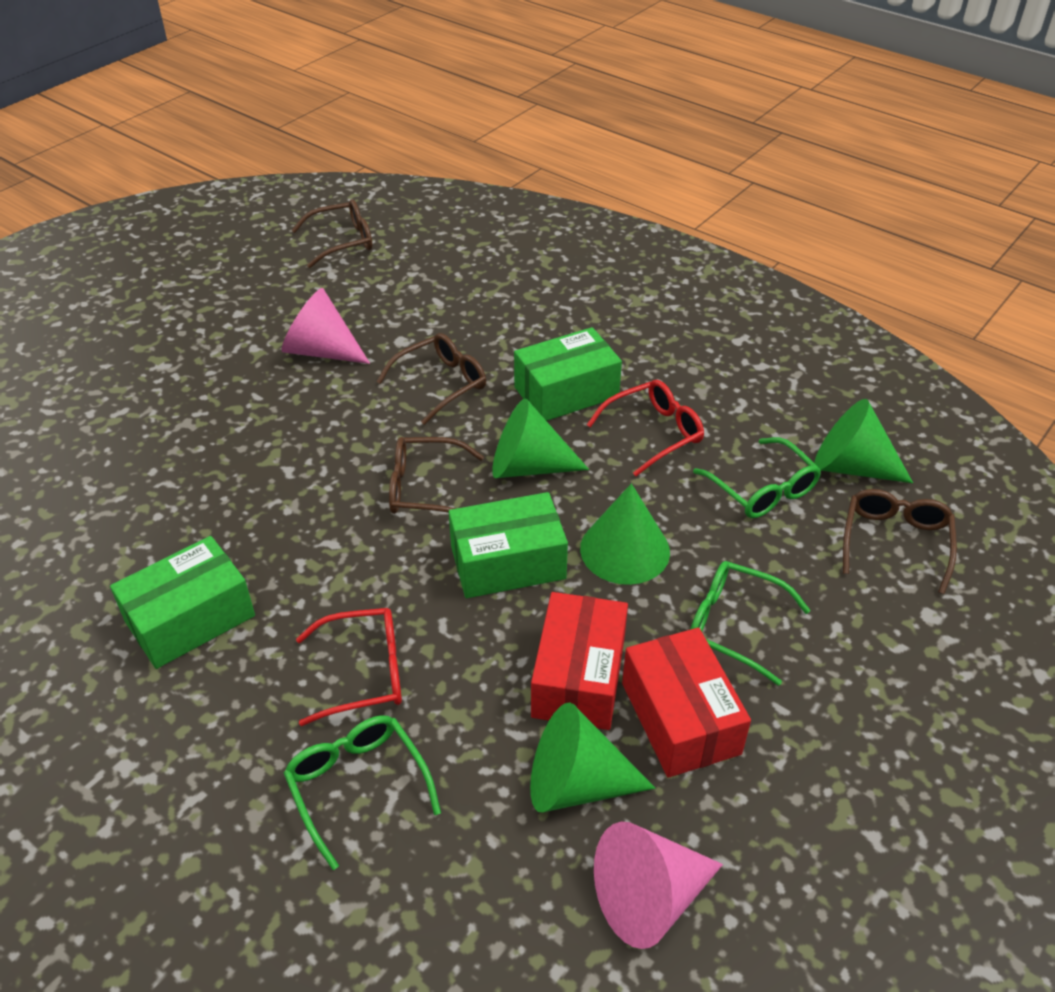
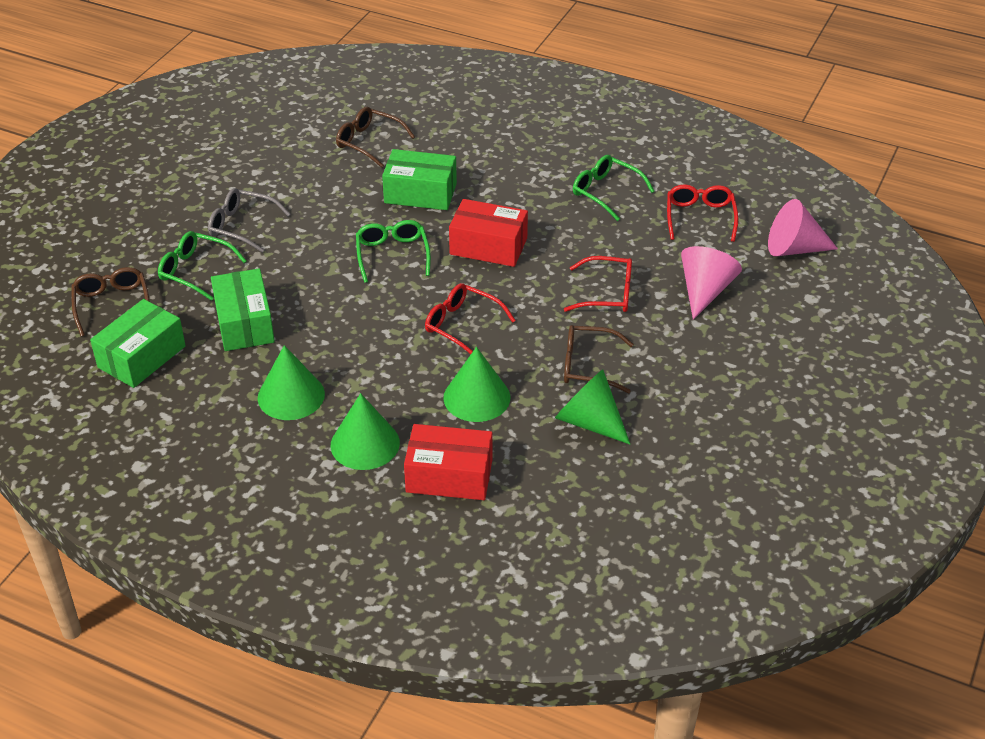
brown glasses: [291,199,372,268] [376,333,486,425] [389,437,484,514] [843,489,957,594] = 4 -> [72,267,150,337] [336,107,415,168] [564,325,634,393] = 3
grey glasses: none = 0 -> [208,188,290,253] = 1
red glasses: [296,608,402,726] [587,380,704,476] = 2 -> [425,283,516,354] [564,256,632,312] [667,184,738,242] = 3

